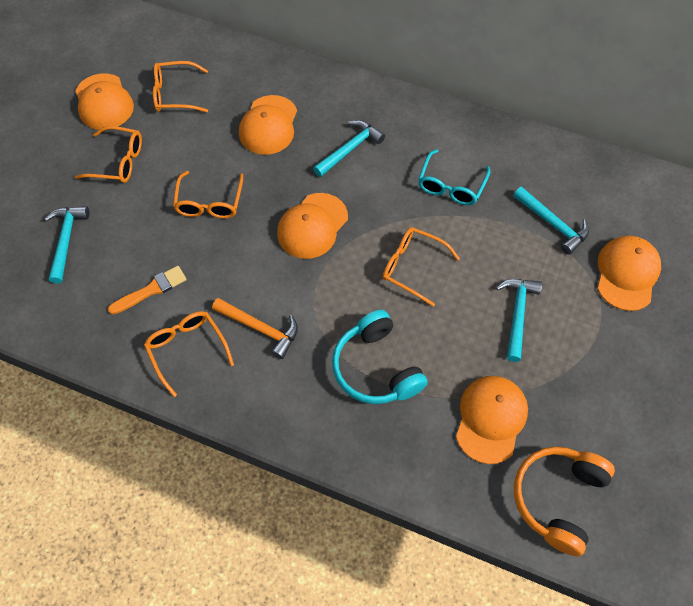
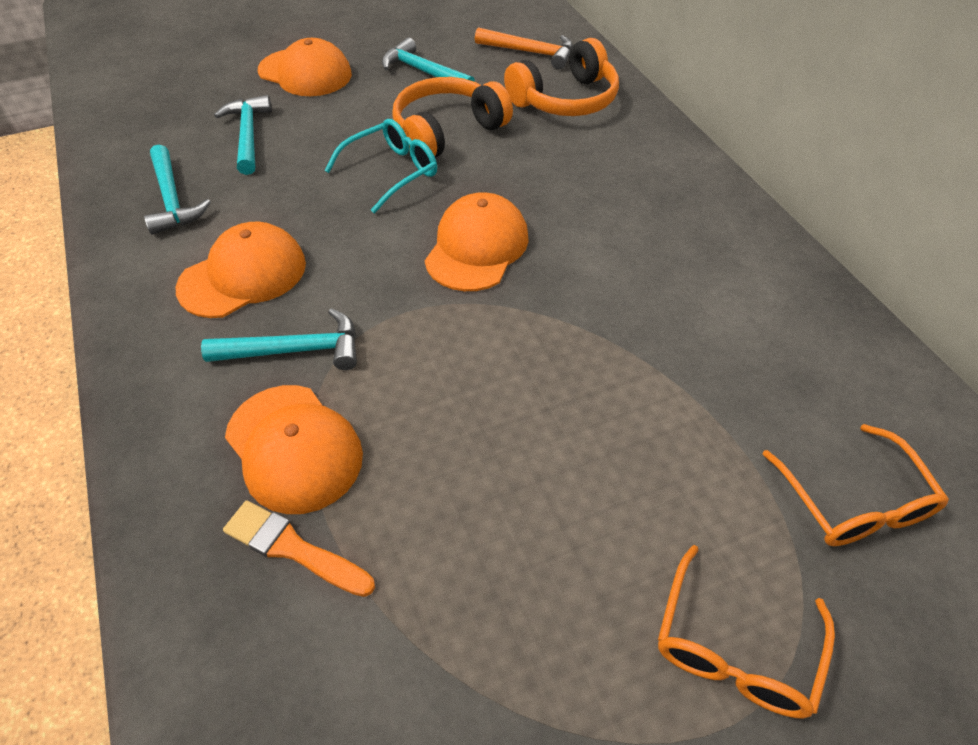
orange cap: [75,73,134,130] [239,95,297,155] [277,193,348,259] [456,376,528,464] [597,236,661,311] = 5 -> [176,222,306,318] [225,385,363,514] [258,38,352,96] [425,193,529,291] = 4
orange glasses: [75,126,142,183] [144,311,234,397] [153,61,208,112] [173,171,243,218] [383,228,460,307] = 5 -> [658,545,835,719] [762,424,949,546] = 2
orange headphones: [514,446,615,556] = 1 -> [392,77,513,157] [504,38,619,116] = 2
turquoise headphones: [332,310,428,404] = 1 -> none = 0

